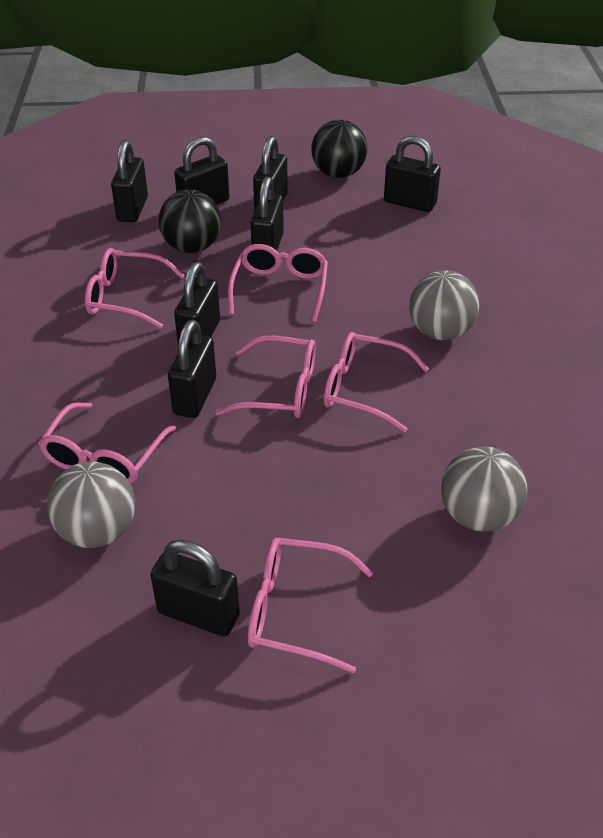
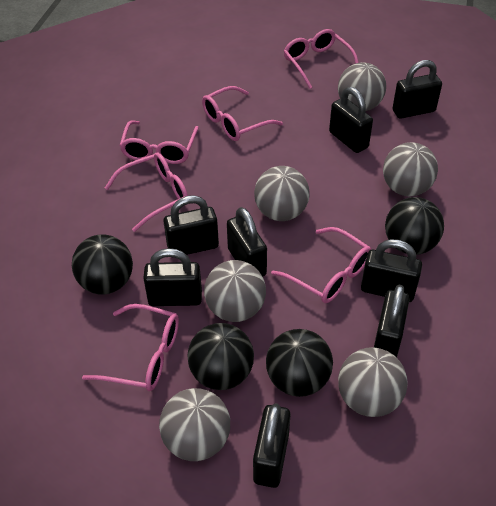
black ball: [158,189,221,253] [311,120,368,178] = 2 -> [72,234,133,295] [187,323,254,390] [266,329,333,397] [385,197,444,255] = 4
grey ball: [47,461,135,548] [409,270,479,340] [441,447,527,531] = 3 -> [159,388,230,461] [204,260,266,322] [254,166,310,221] [338,62,386,111] [338,347,408,417] [383,142,438,196] = 6

